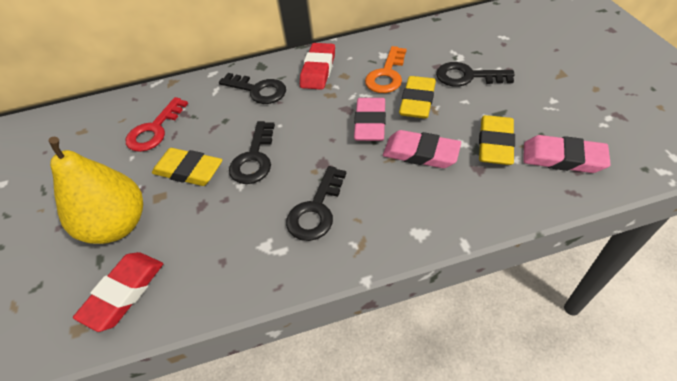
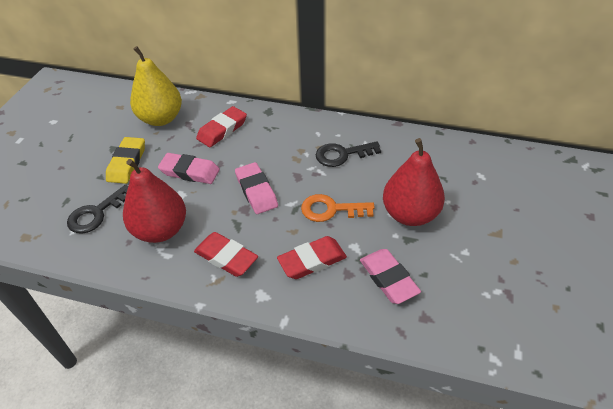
black key: [219,73,286,104] [229,121,275,184] [286,166,346,241] [436,62,515,87] = 4 -> [67,184,128,234] [316,141,381,167] = 2
red eraser: [73,252,163,332] [300,43,335,90] = 2 -> [194,232,258,277] [196,106,247,147] [277,236,347,279] = 3
red key: [126,97,188,152] = 1 -> none = 0
red pear: none = 0 -> [123,159,186,243] [383,138,445,226] = 2
yellow eraser: [152,148,222,186] [399,76,436,119] [479,115,515,165] = 3 -> [106,137,145,184] = 1

